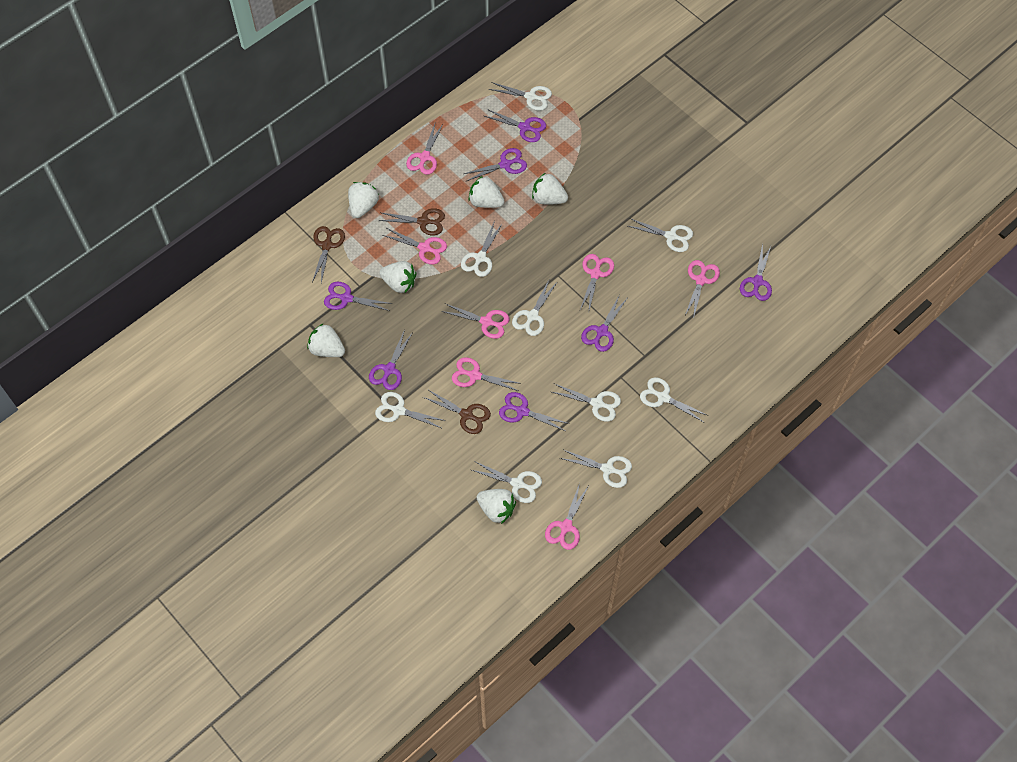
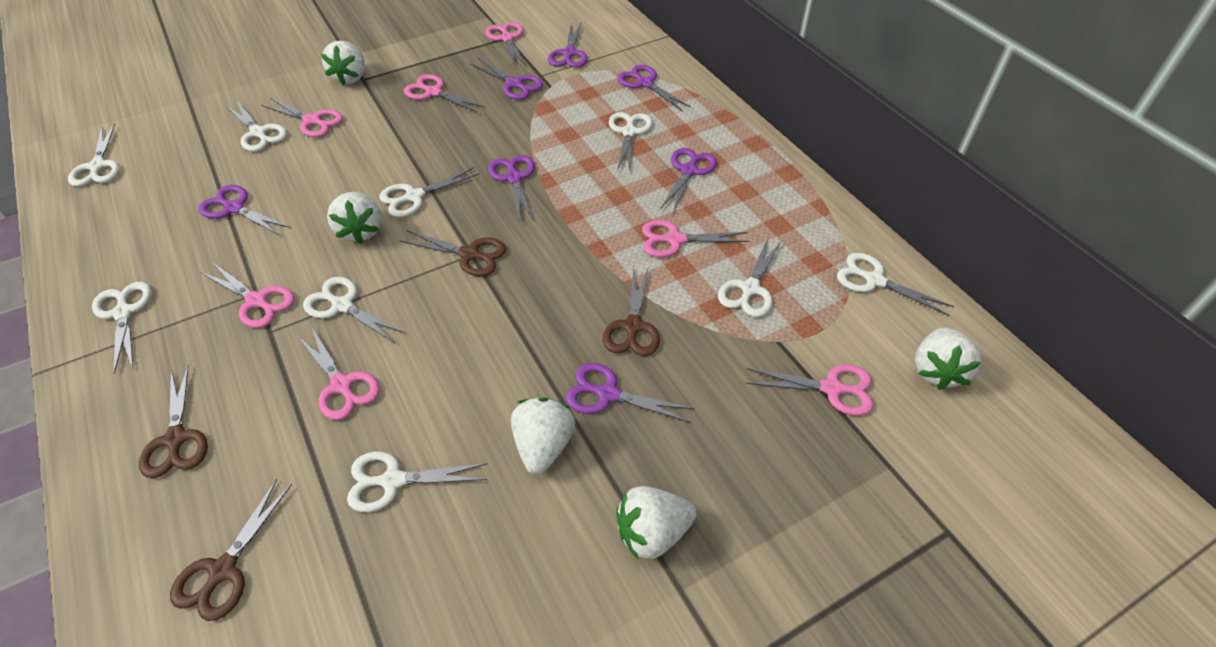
brown scissors: [312,226,345,283] [378,208,445,235] [423,389,491,434] = 3 -> [139,365,208,478] [170,479,292,621] [400,230,506,276] [603,268,660,356] = 4
white strawberry: [307,323,345,357] [348,182,379,218] [380,261,416,293] [468,176,505,208] [477,489,516,524] [532,173,568,204] = 6 -> [321,41,365,85] [327,192,382,244] [511,398,575,474] [616,486,697,559] [915,327,982,390] = 5

